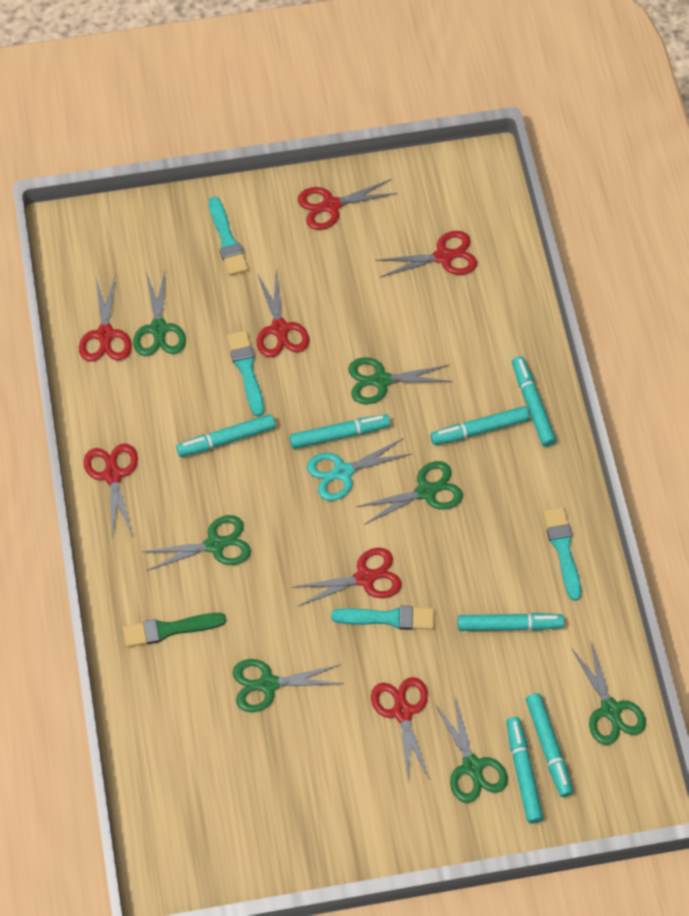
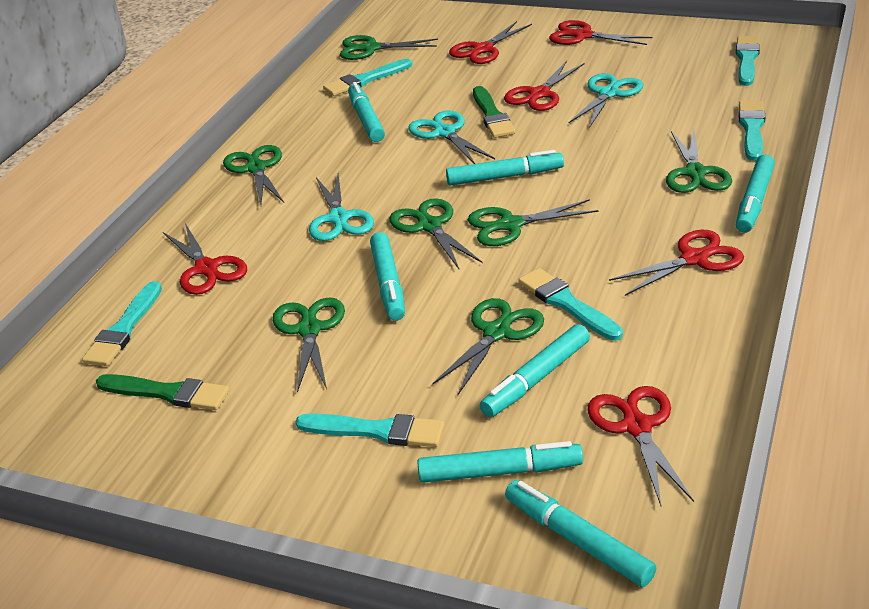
green brush: [123,613,226,647] = 1 -> [96,374,230,410] [473,86,515,138] = 2
red scissors: [79,276,132,362] [84,444,138,538] [257,271,309,357] [292,548,402,606] [298,179,398,230] [371,677,430,780] [375,231,477,277] = 7 -> [163,223,247,295] [449,21,532,64] [504,61,584,111] [549,20,652,45] [587,386,694,505] [609,230,744,296] = 6
turquoise brush: [209,196,248,276] [227,330,264,417] [331,606,434,630] [543,507,581,601] = 4 -> [82,281,162,366] [295,413,445,447] [323,59,412,96] [518,268,623,341] [736,36,760,86] [739,101,765,161] = 6
turquoise scissors: [307,438,411,501] = 1 -> [309,174,374,241] [408,110,495,164] [568,73,643,128] = 3

